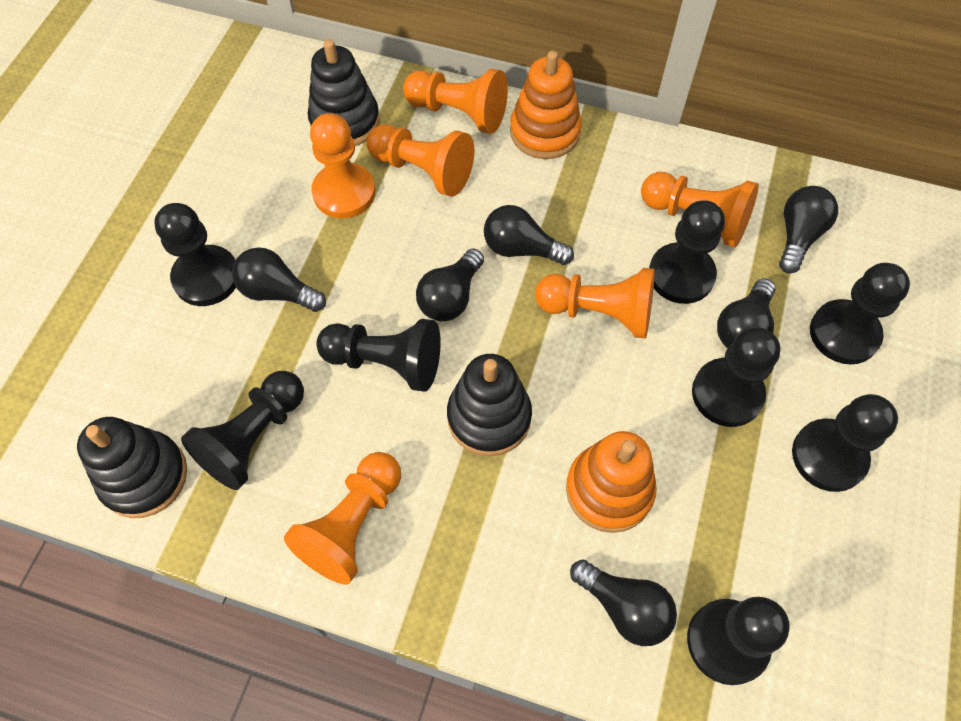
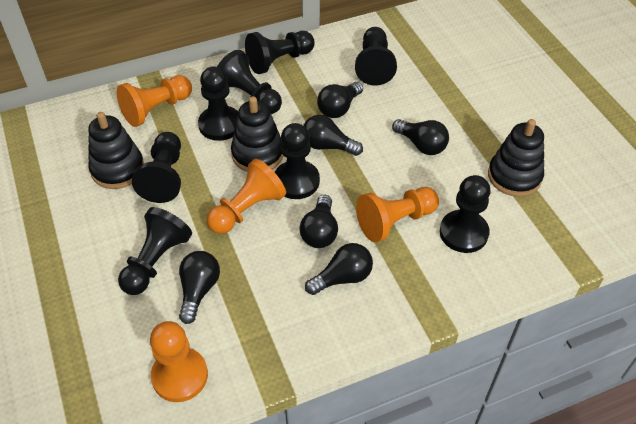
orange pawn: [284,452,401,585] [310,113,375,218] [367,125,475,197] [403,69,508,134] [535,268,655,339] [641,172,759,248] = 6 -> [116,75,192,127] [150,321,208,402] [206,159,286,234] [356,187,439,242] = 4
orange stacking toy: [510,51,582,159] [566,431,657,533] = 2 -> none = 0

